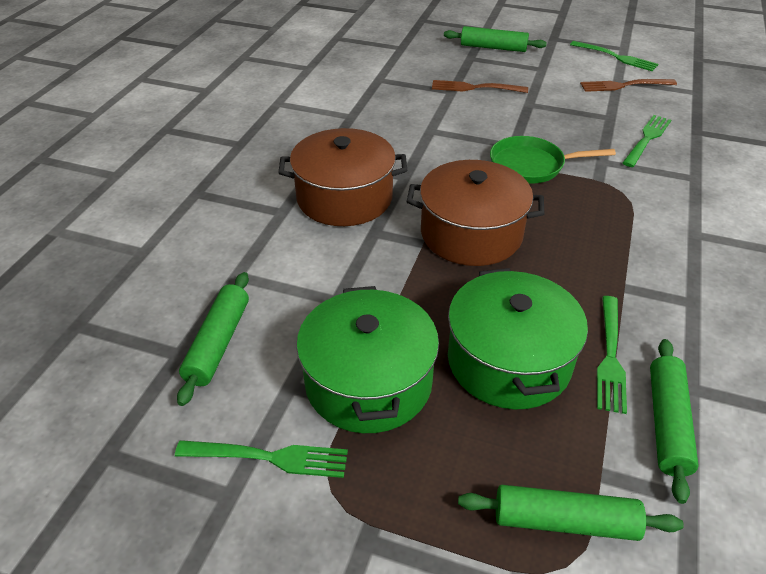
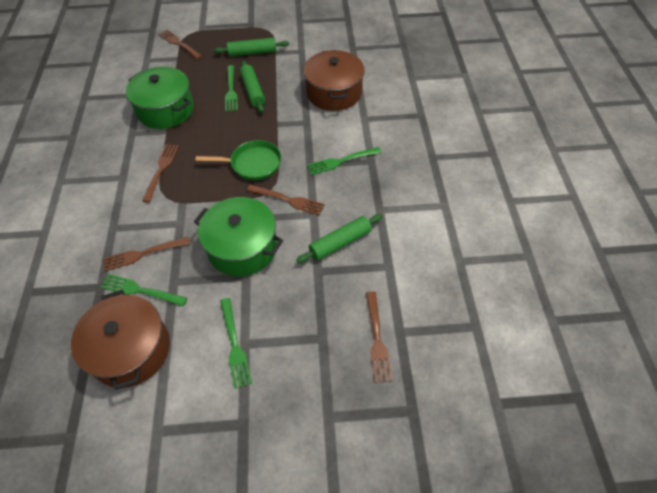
brown fork: [432,80,528,93] [580,79,677,92] = 2 -> [103,237,190,271] [142,144,179,203] [158,30,202,59] [247,185,325,215] [366,291,392,383] = 5
green rolling pin: [177,272,249,406] [444,26,547,52] [458,485,684,541] [650,339,699,504] = 4 -> [214,38,289,57] [240,61,265,113] [296,214,382,263] = 3

